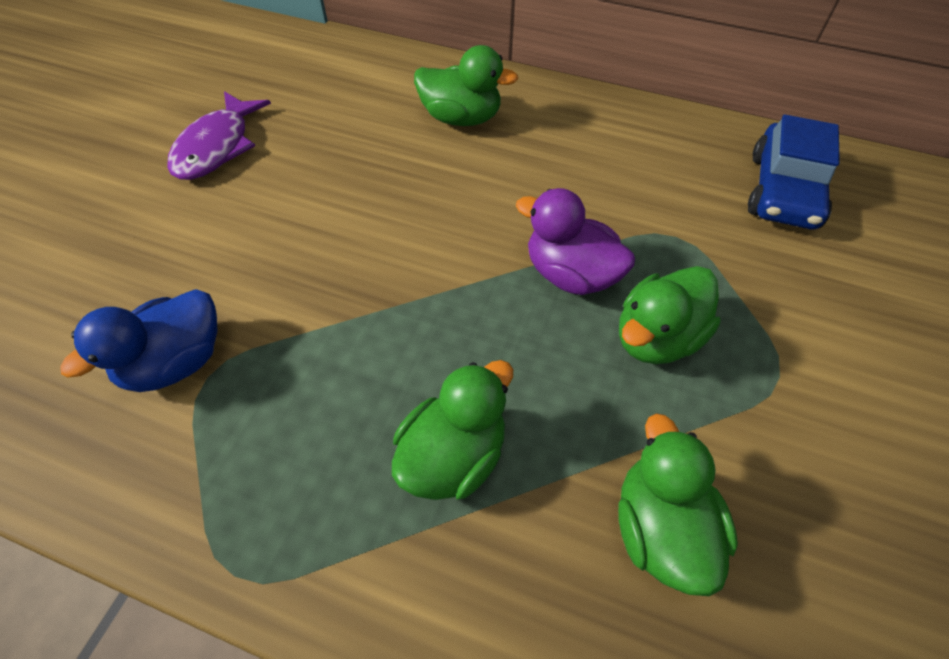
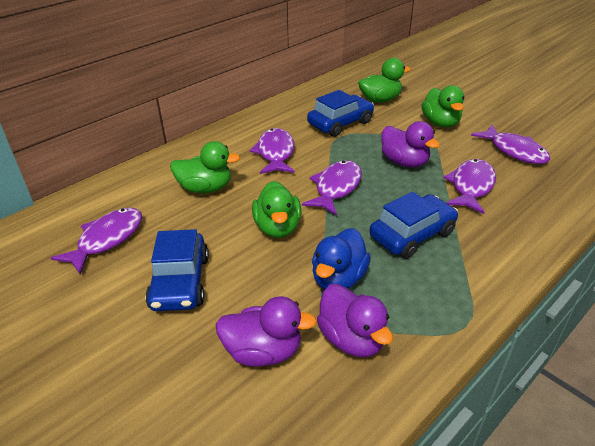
blue car: [748,115,840,229] = 1 -> [145,229,209,311] [307,90,374,137] [369,192,458,259] = 3
purple duck: [516,188,635,295] = 1 -> [216,296,317,367] [317,284,393,357] [381,121,440,167] = 3
purple fish: [167,91,271,180] = 1 -> [51,208,142,274] [250,128,295,174] [302,160,362,215] [443,159,496,214] [471,125,550,164] = 5

